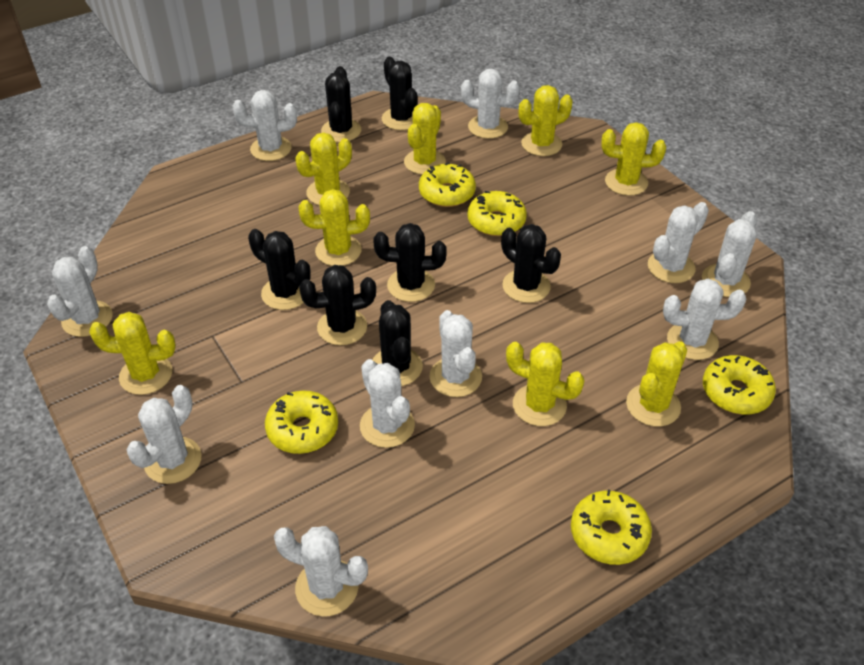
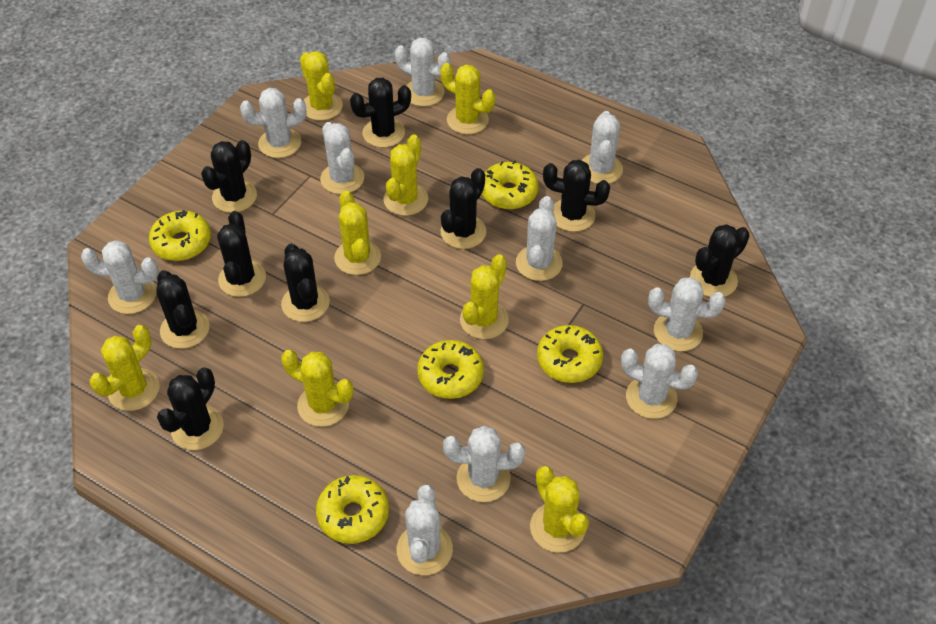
black cactus: [248,229,311,310] [299,265,376,345] [321,66,361,142] [372,300,423,386] [373,223,447,302] [382,57,418,130] [501,224,561,303] = 7 -> [157,270,209,349] [157,367,224,450] [201,140,257,213] [217,211,266,297] [281,244,330,322] [350,78,411,148] [441,168,486,249] [543,160,610,232] [690,224,750,297] = 9

